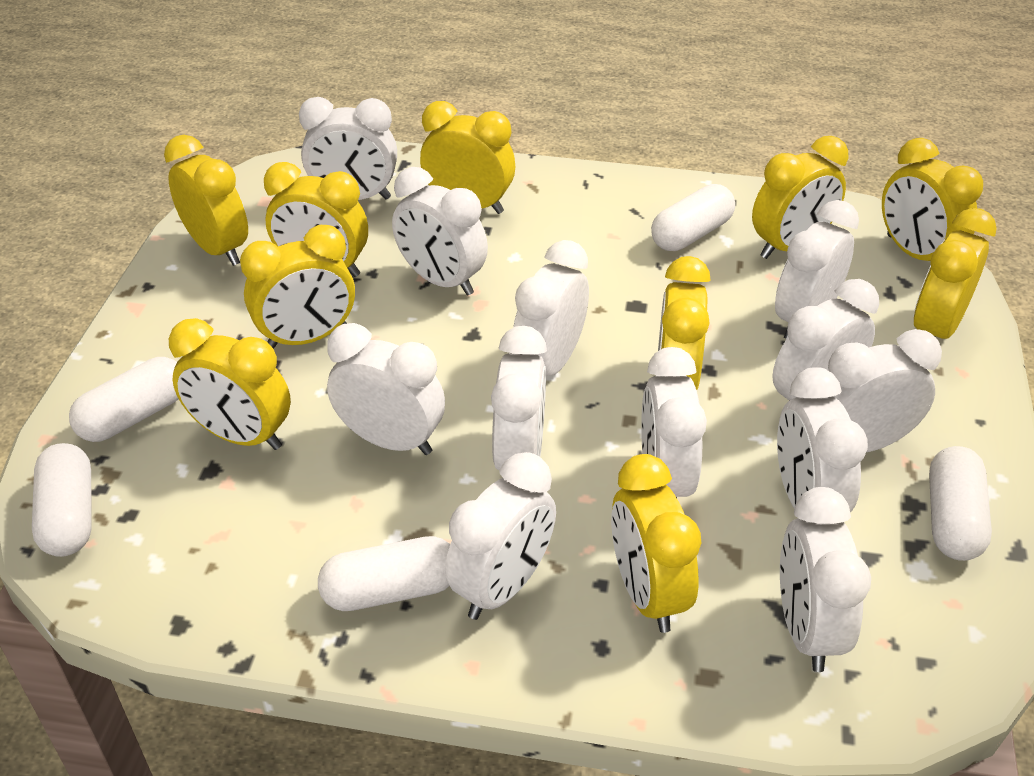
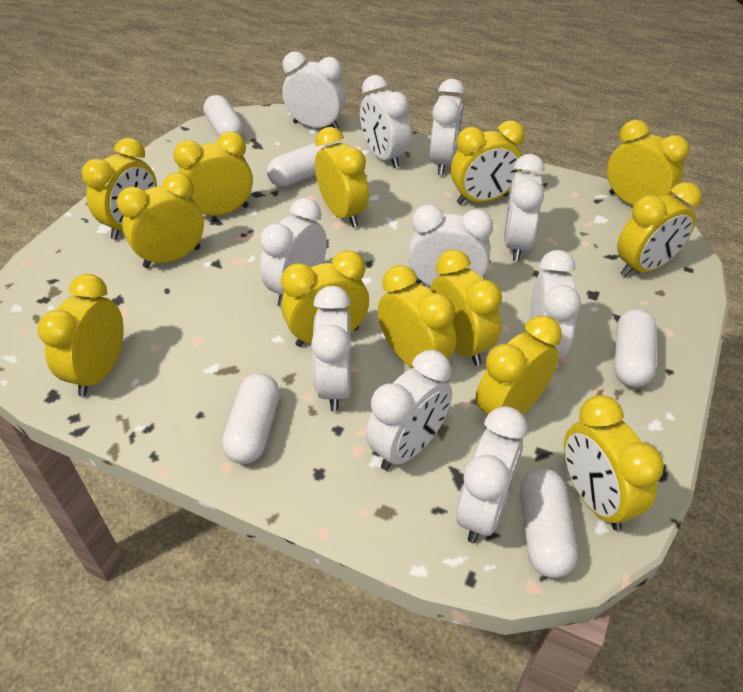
white clock: [299,97,397,200] [327,323,445,455] [392,167,488,296] [445,452,556,620] [491,326,547,471] [513,240,589,376] [641,347,707,498] [772,279,879,401] [775,200,859,339] [777,367,868,512] [780,487,871,672] [828,329,942,452] = 12 -> [260,198,327,307] [283,52,346,129] [311,286,351,412] [360,75,411,169] [366,350,452,470] [408,204,493,286] [430,79,465,175] [456,406,527,543] [504,154,545,261] [530,250,581,359] = 10
yellow clock: [164,135,248,266] [169,318,291,450] [240,225,355,349] [264,162,368,277] [420,101,515,214] [611,454,701,633] [658,256,711,390] [752,136,848,259] [882,138,983,261] [914,208,997,339] = 10 -> [37,274,124,397] [82,138,157,240] [117,172,204,268] [173,132,253,216] [281,250,369,347] [315,127,369,227] [378,265,456,368] [430,249,502,366] [451,120,525,205] [476,315,562,428] [564,395,664,531] [607,120,689,206] [617,182,702,277] = 13

